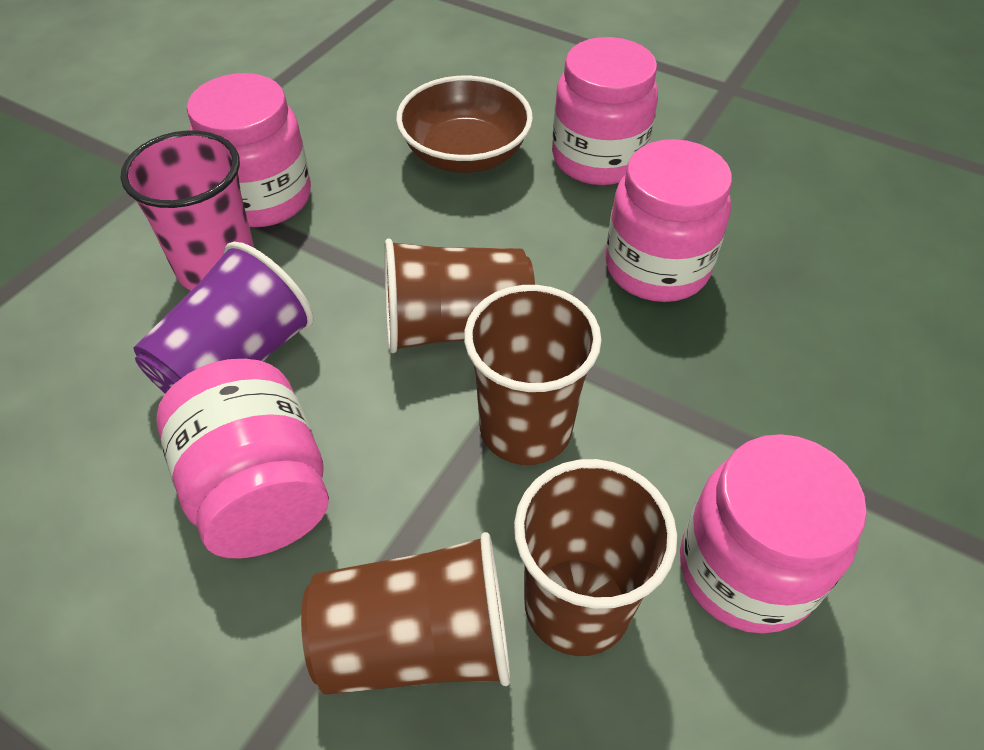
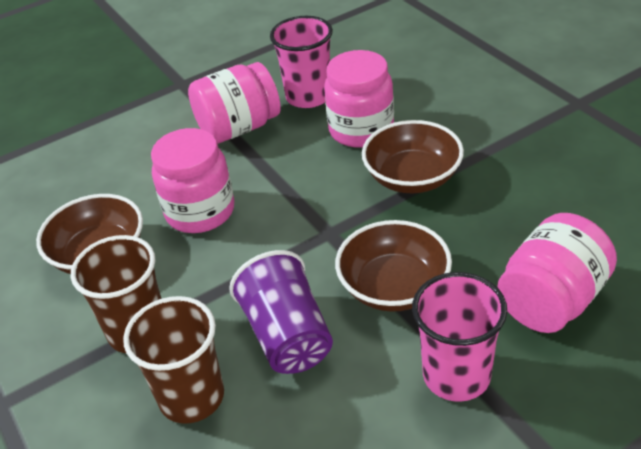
brown bowl: [396,76,533,173] = 1 -> [36,194,143,274] [335,220,452,312] [362,120,464,193] = 3
brown cup: [301,532,510,695] [384,238,535,353] [464,285,602,465] [514,459,677,656] = 4 -> [71,235,162,353] [123,296,224,424] = 2
pink cup: [121,130,255,290] = 1 -> [270,16,333,108] [412,272,507,402] = 2
pink jar: [156,359,329,558] [187,73,311,227] [552,37,658,185] [606,139,732,302] [680,434,867,634] = 5 -> [151,128,234,233] [188,62,281,144] [324,50,394,148] [497,213,617,333] = 4

